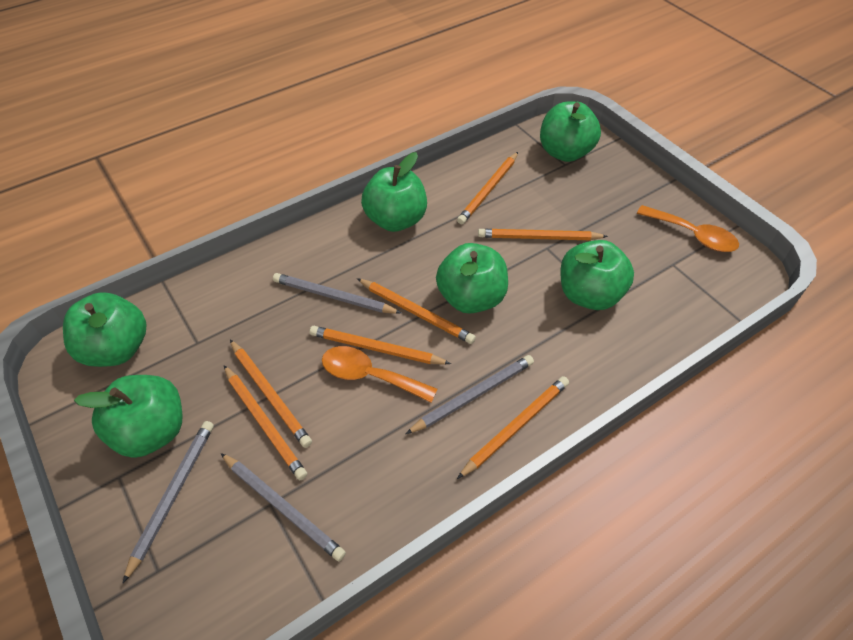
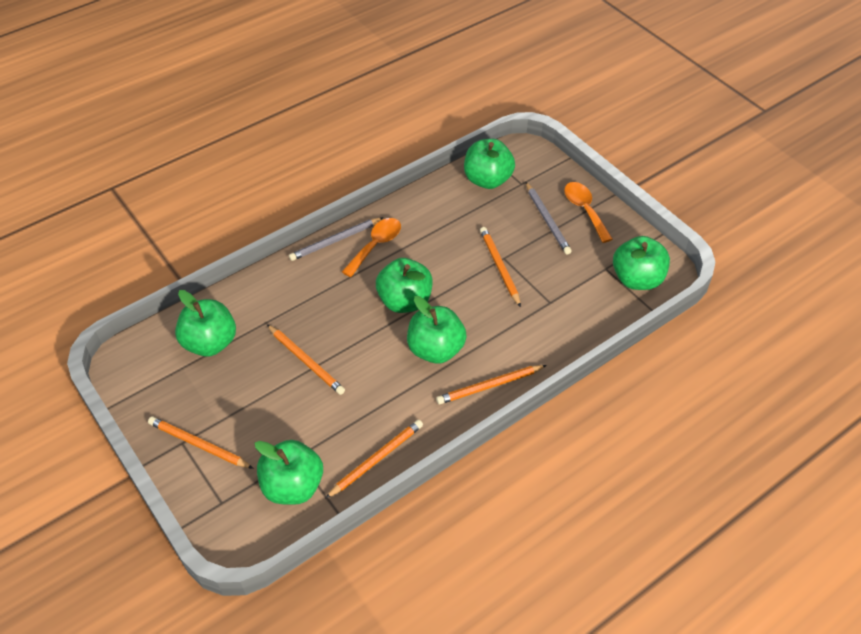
grey pencil: [123,421,214,583] [220,453,346,561] [273,273,401,314] [406,355,534,434] = 4 -> [289,217,384,261] [526,182,572,255] = 2
orange pencil: [224,365,307,480] [230,340,312,448] [310,326,451,365] [357,278,476,344] [457,152,518,224] [457,376,569,479] [478,229,608,240] = 7 -> [148,417,254,469] [267,324,345,395] [325,420,423,499] [436,365,547,404] [480,227,521,307] = 5

